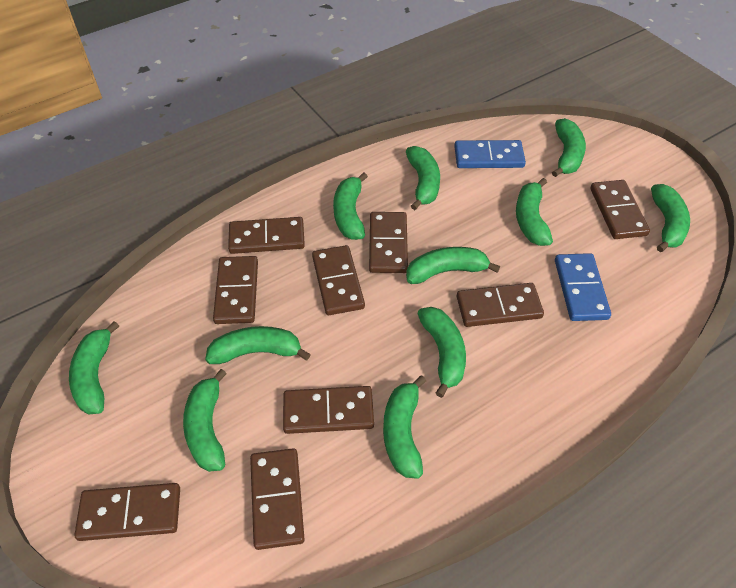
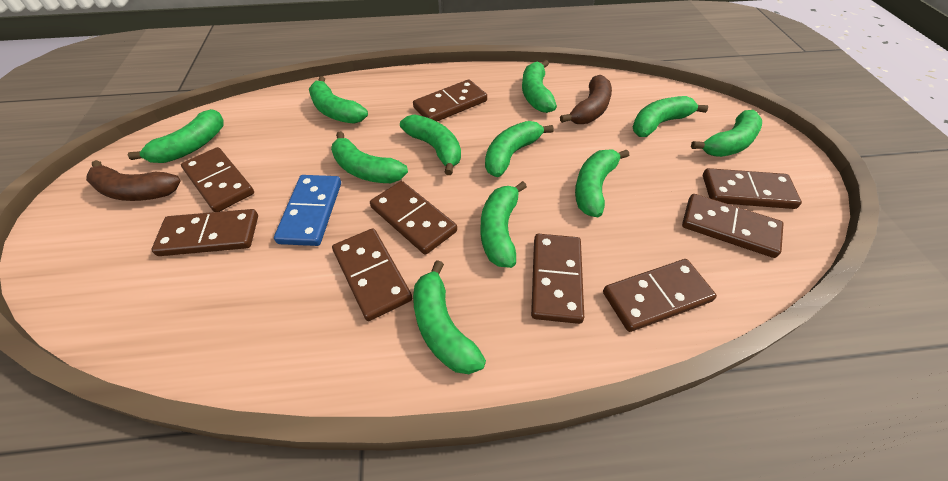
blue domino: [454,140,526,168] [555,253,611,321] = 2 -> [274,175,341,246] = 1
brown banana: none = 0 -> [86,160,181,201] [560,75,612,124] = 2

